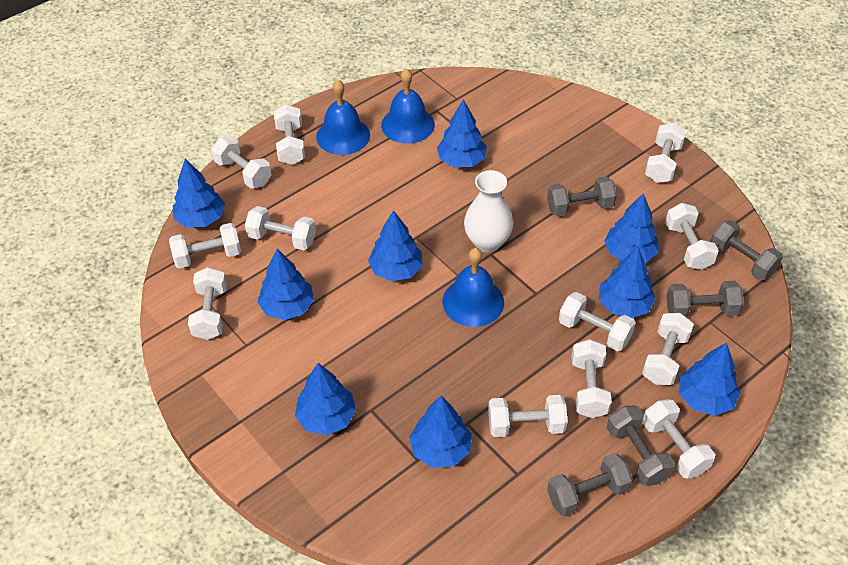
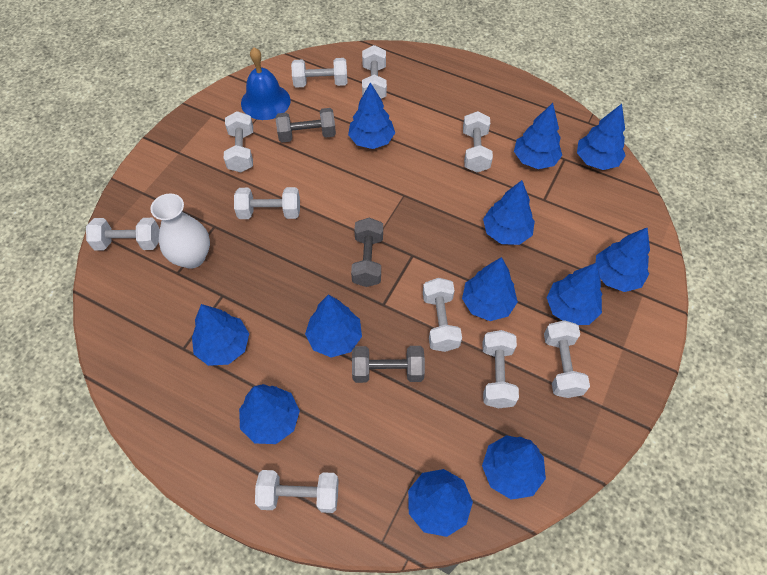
blue bell: [316,80,370,155] [381,68,435,144] [442,248,504,327] = 3 -> [241,47,290,120] = 1
blue tree: [173,159,225,228] [258,249,314,320] [295,363,356,436] [368,210,423,281] [409,396,472,468] [437,99,487,168] [599,247,656,318] [604,193,659,263] [679,343,740,416] = 9 -> [192,304,249,366] [239,384,300,444] [305,295,362,358] [348,82,395,149] [408,469,473,537] [462,257,518,321] [482,435,546,500] [483,180,535,245] [514,103,562,169] [546,263,603,325] [577,104,626,170] [595,227,650,292] = 12
grey dumbbell: [547,177,617,216] [547,453,633,516] [607,405,675,486] [666,281,744,317] [710,220,783,280] = 5 -> [276,108,336,142] [351,218,383,287] [352,346,425,383] = 3
white dumbbell: [169,223,241,269] [188,267,227,340] [211,136,271,188] [245,206,316,250] [274,105,305,165] [488,395,568,437] [559,292,636,351] [572,339,612,418] [642,313,694,385] [642,399,715,479] [645,123,686,183] [665,203,719,270] = 12 -> [86,218,159,250] [224,111,253,172] [234,187,300,219] [255,470,339,513] [291,58,347,88] [362,45,387,99] [423,278,462,352] [463,111,493,172] [483,330,519,408] [544,320,590,398] = 10

